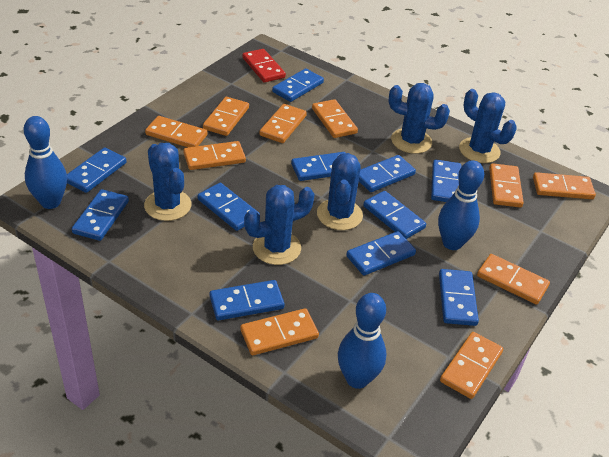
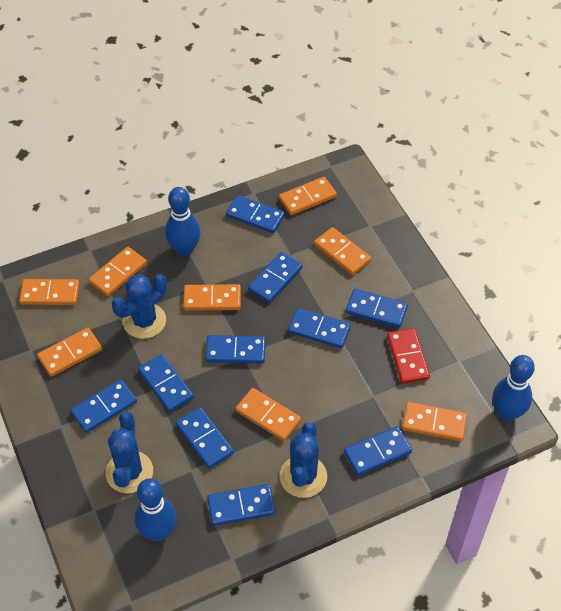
blue cactus: [144,143,192,221] [244,185,315,265] [317,153,363,230] [389,83,450,154] [459,89,517,163] = 5 -> [106,412,153,493] [112,274,167,339] [280,422,327,498] = 3
blue domino: [67,147,127,193] [72,189,129,241] [198,183,260,231] [210,280,285,320] [272,69,324,102] [291,152,346,181] [346,231,416,276] [359,155,416,192] [363,191,426,239] [431,159,462,202] [439,269,479,326] = 11 -> [70,379,137,433] [138,354,194,412] [176,407,234,468] [205,335,266,364] [207,484,276,526] [226,195,285,233] [248,252,303,303] [288,308,351,348] [344,426,412,476] [346,289,408,328] = 10
orange domino: [145,116,207,147] [183,141,246,170] [203,97,249,136] [240,308,319,355] [259,104,307,143] [312,99,358,138] [440,332,503,399] [477,254,550,305] [489,163,524,207] [533,172,596,199] = 10 -> [19,279,80,305] [37,328,102,377] [89,247,147,296] [183,284,241,311] [235,388,301,441] [279,177,337,215] [314,227,371,275] [402,402,467,441] = 8

